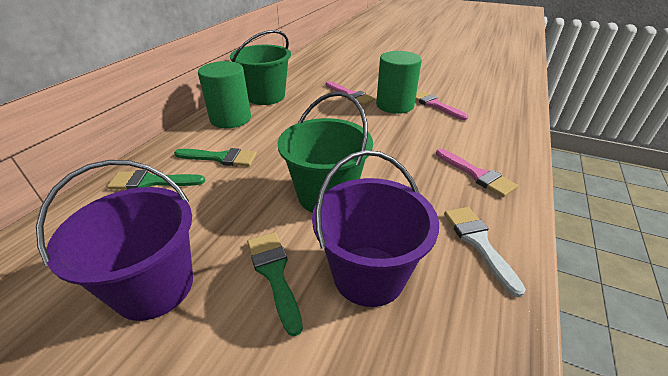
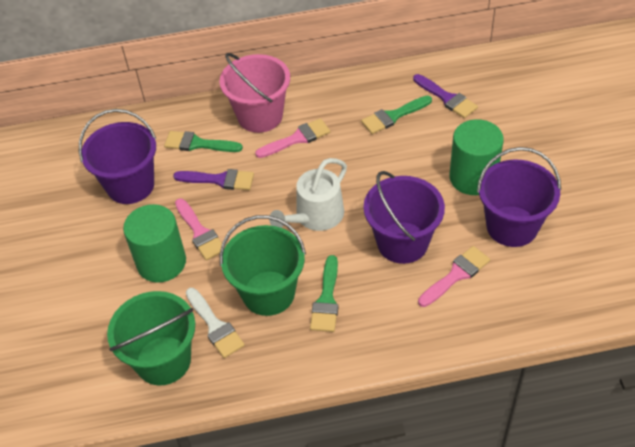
pink bucket: none = 0 -> [219,53,290,133] = 1
purple brush: none = 0 -> [173,169,254,190] [413,74,478,118] = 2
purple bucket: [36,160,193,321] [312,150,439,307] = 2 -> [79,109,156,204] [364,171,445,264] [477,147,561,247] = 3
white watering can: none = 0 -> [269,158,347,231] = 1

